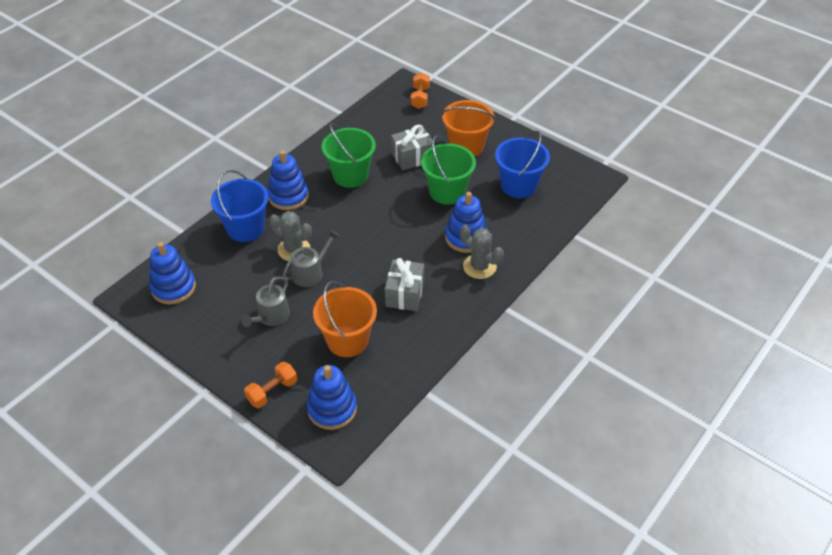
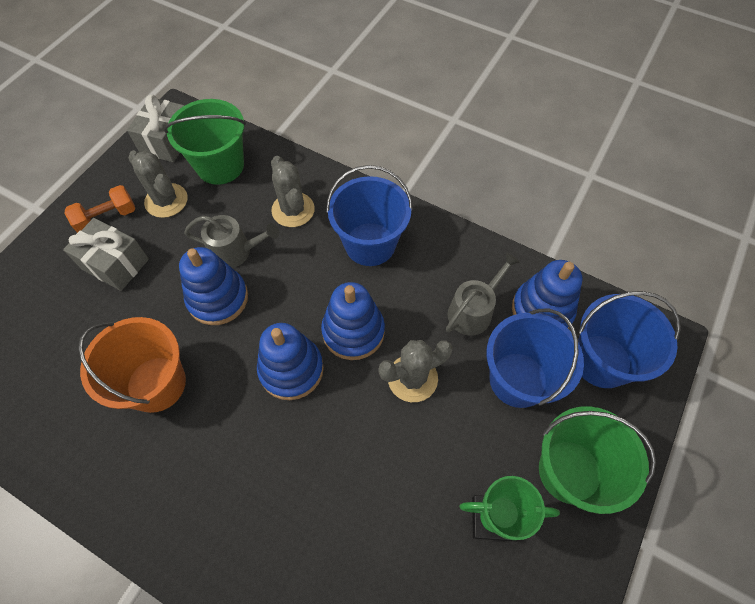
blue bucket: [211,170,269,242] [495,131,550,198] = 2 -> [326,165,413,266] [486,309,584,408] [578,291,680,388] = 3
green trophy: none = 0 -> [459,476,560,541] = 1
grey cactus: [269,211,312,261] [460,224,504,279] = 2 -> [129,150,188,218] [271,156,315,227] [379,340,453,402] = 3
orange bucket: [313,281,377,357] [441,100,495,157] = 2 -> [78,317,186,413] = 1
orange dumbbell: [244,362,297,408] [411,73,430,109] = 2 -> [65,185,135,233] = 1

